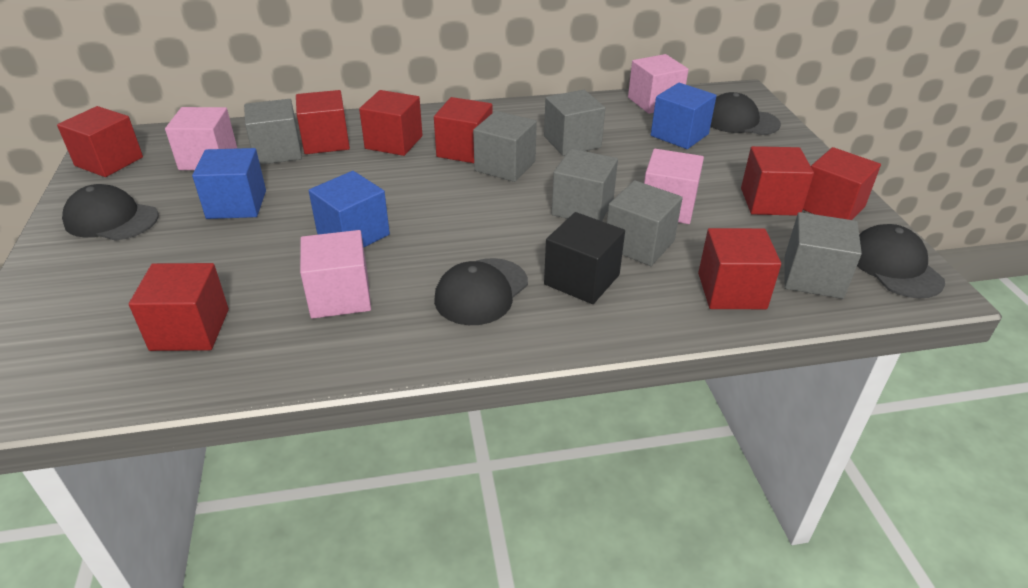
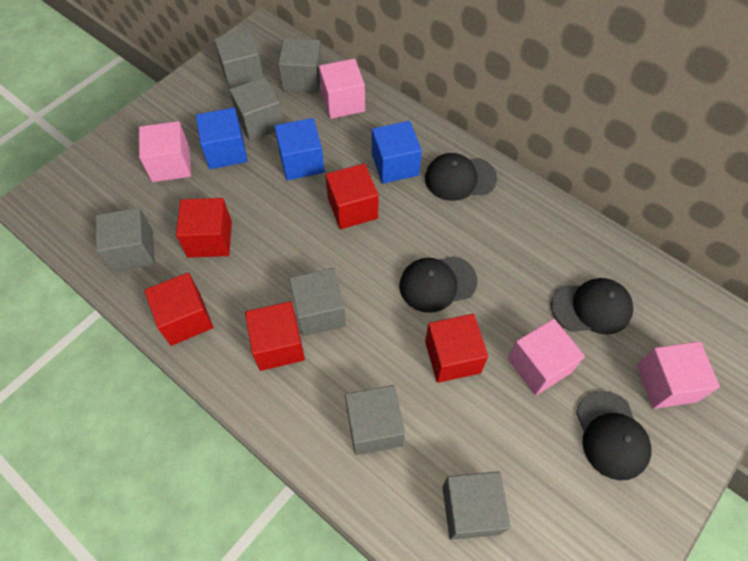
black cube: [544,212,625,304] = 1 -> none = 0
grey cube: [244,99,302,165] [473,111,537,182] [544,90,605,156] [552,149,618,221] [607,180,683,266] [785,212,862,299] = 6 -> [96,208,155,272] [214,30,263,89] [229,77,283,141] [278,38,322,93] [289,268,346,336] [345,385,405,455] [442,471,511,540] = 7
red cube: [57,106,143,177] [129,263,229,351] [296,90,350,154] [359,90,423,156] [434,97,492,163] [698,228,781,309] [741,146,814,216] [803,147,881,220] = 8 -> [144,273,213,346] [176,198,232,258] [245,301,305,371] [325,163,378,229] [425,314,488,383] = 5

